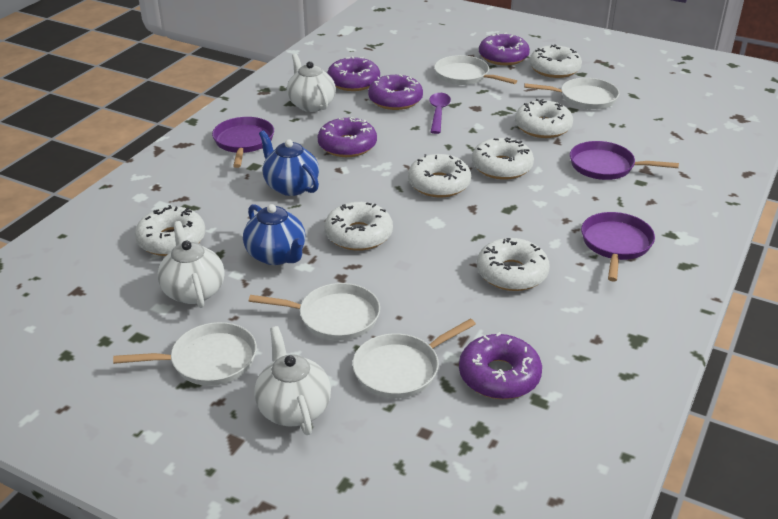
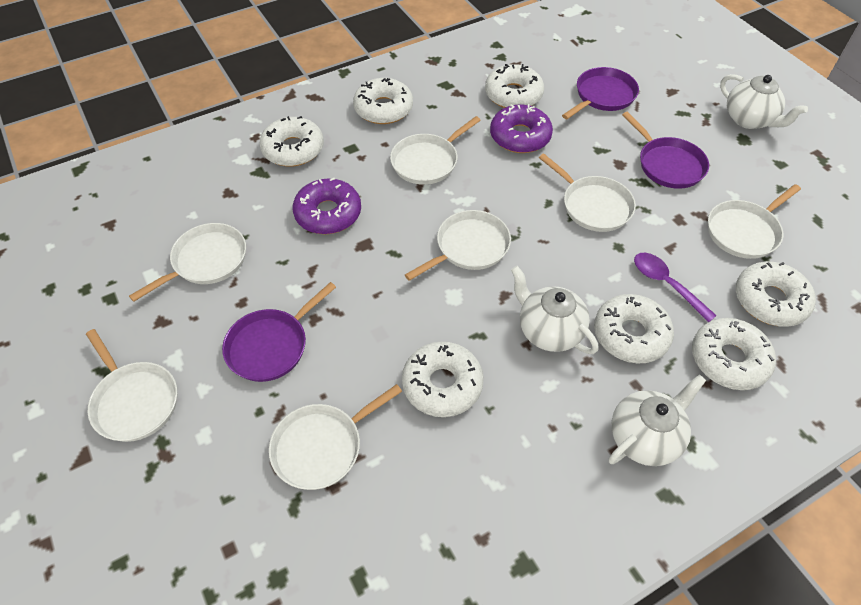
blue teapot: [243,204,305,265] [259,131,319,196] = 2 -> none = 0
purple donut: [318,117,377,157] [327,56,380,91] [368,74,423,110] [459,332,542,399] [479,33,530,65] = 5 -> [293,178,361,234] [490,104,553,153] = 2
white pan: [113,322,257,386] [249,283,380,341] [352,319,476,398] [434,55,517,85] [524,78,619,110] = 5 -> [86,329,177,442] [129,223,246,302] [269,384,402,490] [390,116,481,185] [405,210,511,281] [539,153,636,232] [708,184,801,259] = 7

